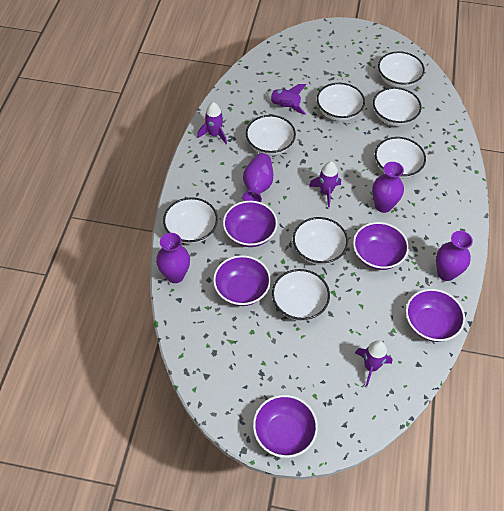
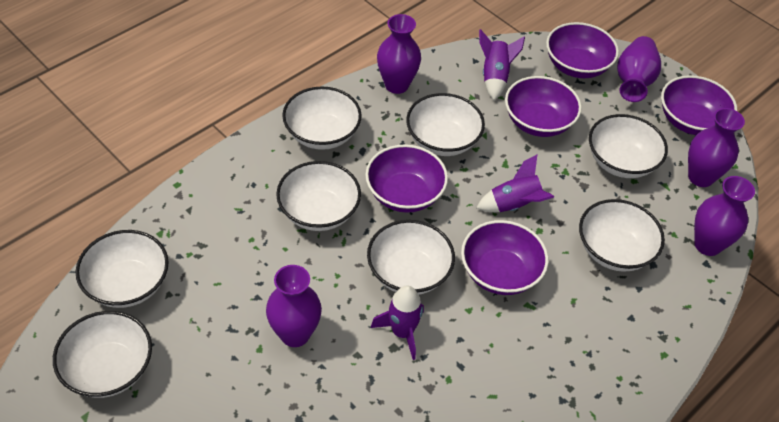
purple rocket: [197,102,227,144] [267,84,306,115] [309,161,341,207] [355,341,392,386] = 4 -> [371,286,424,360] [476,154,554,212] [479,29,525,100] = 3
purple vase: [156,233,190,283] [243,153,273,202] [372,162,404,213] [436,231,473,281] = 4 -> [266,265,322,347] [377,14,421,94] [617,36,661,102] [688,108,745,187] [694,176,755,256] = 5

